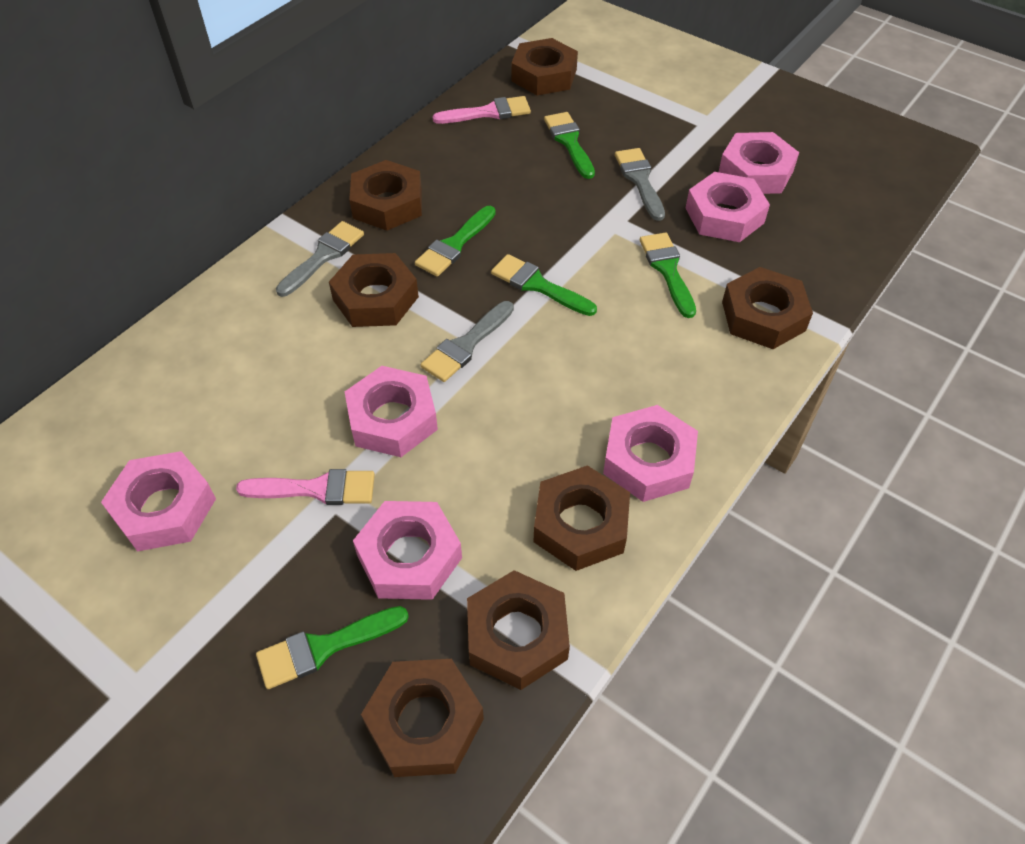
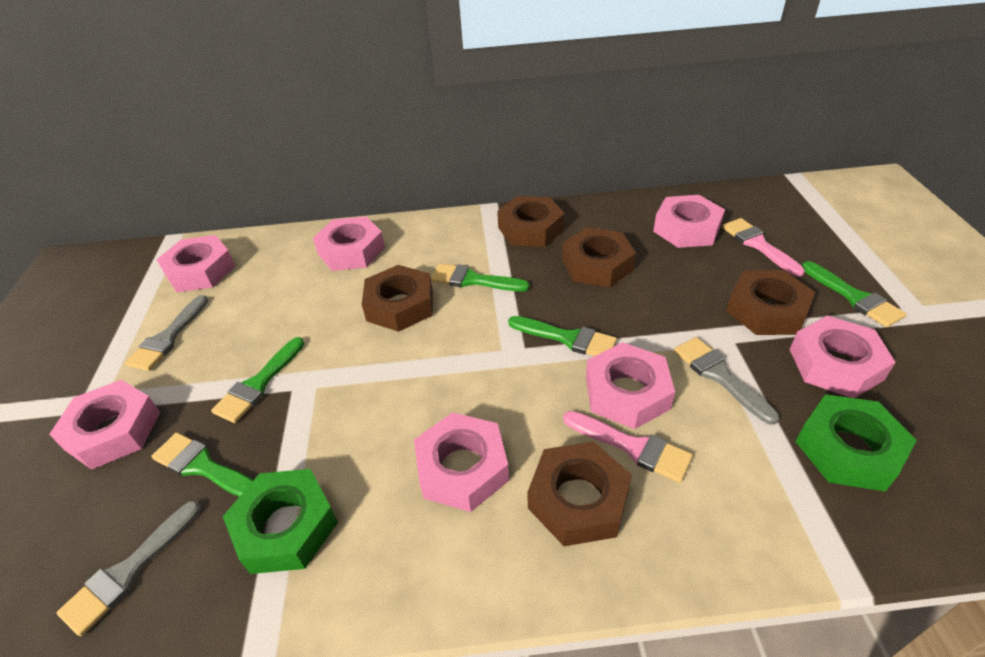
brown nut: [329,253,419,327] [349,160,422,231] [361,659,484,777] [467,570,570,690] [511,38,578,95] [534,465,630,571] [722,267,813,349] = 7 -> [362,265,433,332] [497,196,565,247] [527,441,632,546] [562,227,636,287] [726,270,815,335] = 5
green nut: none = 0 -> [223,469,338,574] [796,394,917,492] = 2
pink nut: [101,451,216,552] [345,366,438,457] [353,501,462,600] [603,405,698,502] [686,172,770,242] [718,132,799,194] = 6 -> [49,380,160,470] [156,235,235,292] [313,216,385,271] [414,412,509,512] [586,342,675,429] [653,195,725,248] [790,316,896,398] = 7

